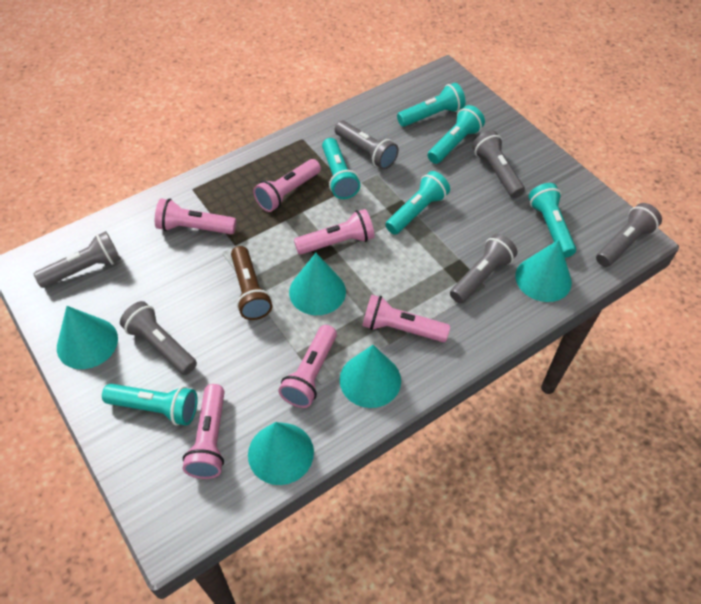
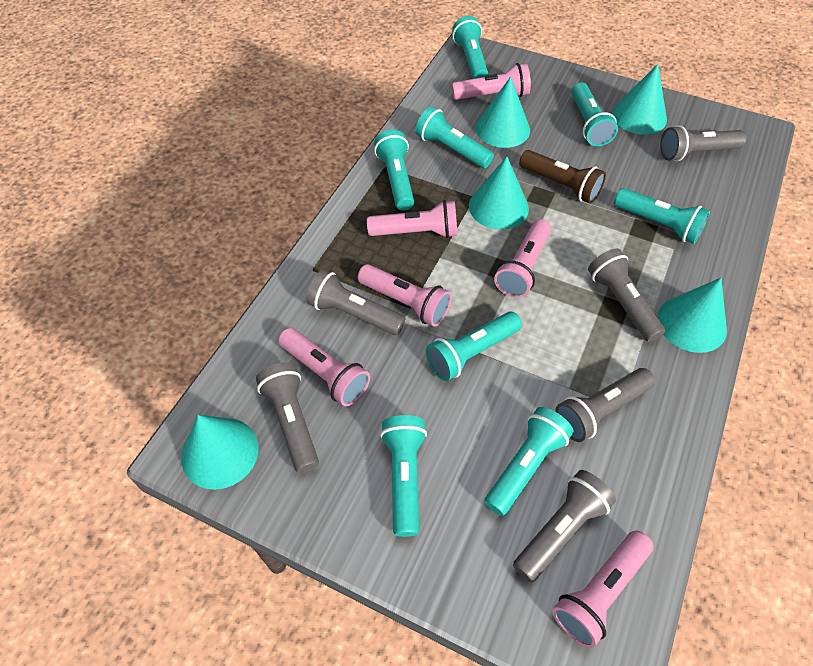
turquoise flashlight: [102,384,198,426] [322,138,361,199] [385,171,450,235] [397,83,466,127] [428,105,485,164] [529,183,576,258] = 6 -> [374,130,414,211] [380,415,427,537] [415,106,494,168] [426,311,522,381] [452,16,489,79] [484,407,574,516] [571,82,618,146] [614,188,710,244] = 8

